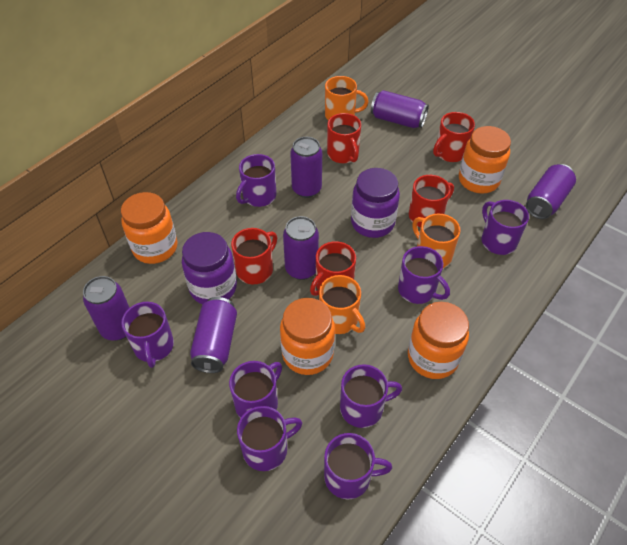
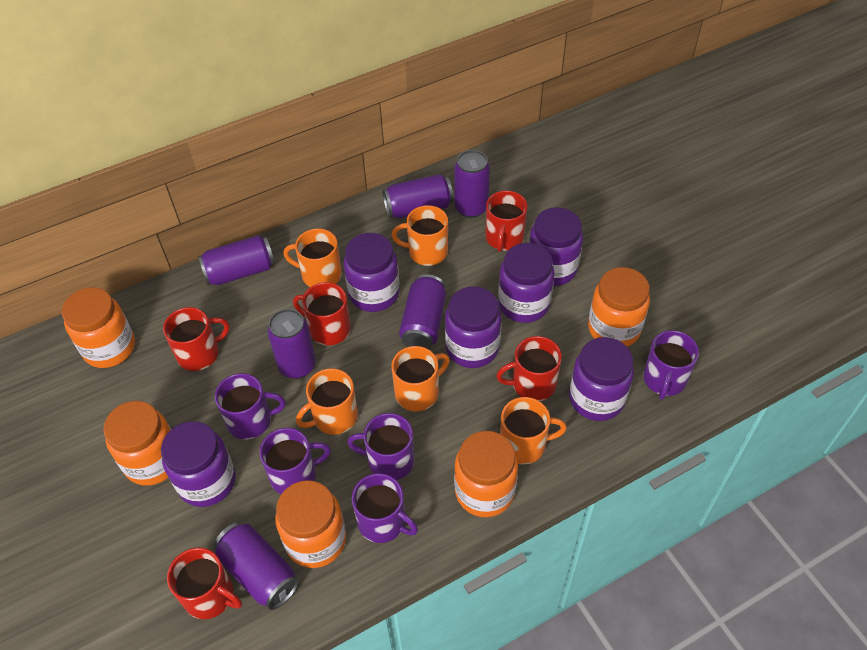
orange jar: [121,192,178,264] [280,298,335,375] [408,302,469,379] [459,126,511,193] = 4 -> [62,287,135,368] [103,401,171,486] [275,480,346,568] [454,431,518,517] [588,267,650,347] = 5
orange mug: [319,275,365,334] [325,76,369,120] [412,214,460,268] = 3 -> [283,228,342,287] [296,368,358,435] [391,205,448,266] [391,346,449,412] [500,397,567,464] = 5
purple jar: [182,232,237,304] [351,168,400,238] = 2 -> [161,421,236,507] [344,233,400,312] [445,286,502,368] [498,243,555,323] [529,207,583,286] [569,337,634,421] = 6
purple mug: [121,302,174,368] [229,361,282,418] [236,154,276,207] [237,406,302,471] [324,433,392,499] [340,364,402,428] [398,246,450,304] [481,200,529,255] = 8 -> [215,373,286,439] [259,428,331,494] [347,413,414,480] [352,473,418,543] [643,330,699,400] = 5

